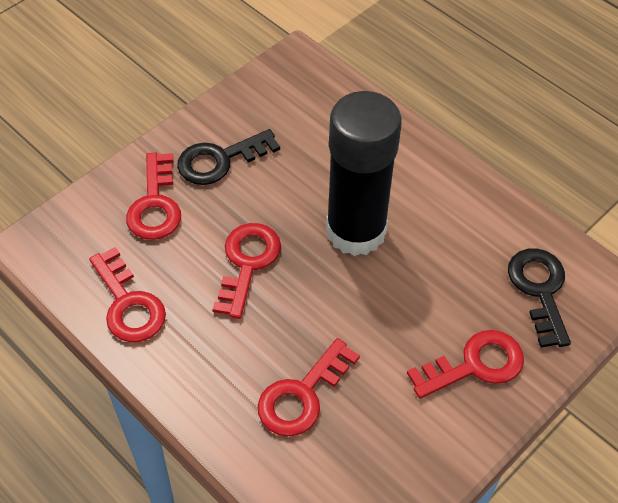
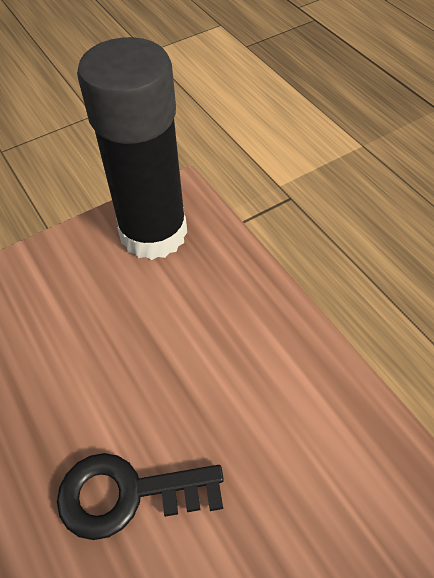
black key: [177,129,280,185] [508,248,571,348] = 2 -> [57,453,224,540] = 1
red key: [89,247,166,342] [126,153,181,240] [213,223,281,319] [258,338,360,436] [407,330,524,399] = 5 -> none = 0

